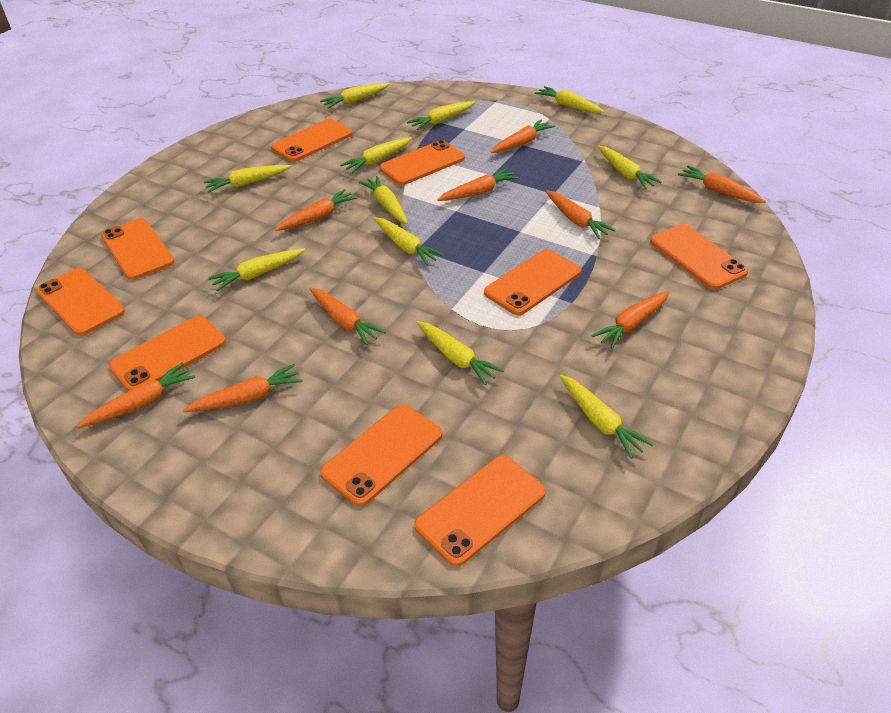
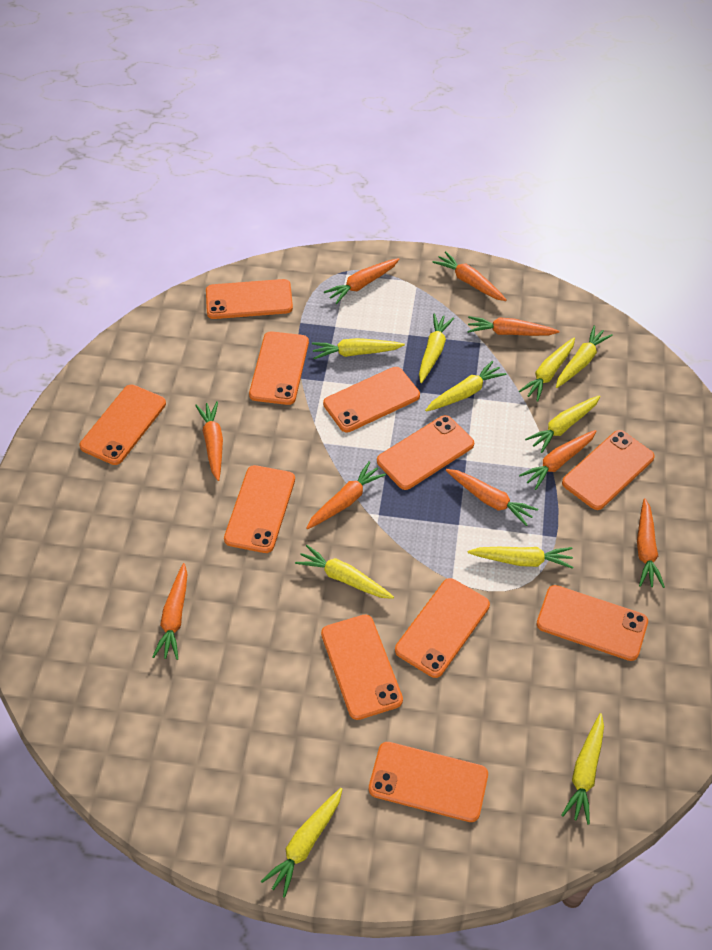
orange phone: [36,268,125,336] [101,218,175,280] [108,316,226,391] [271,119,353,162] [320,404,442,506] [380,140,465,185] [414,455,546,567] [484,249,581,315] [650,224,749,290] = 9 -> [79,384,166,465] [206,279,293,319] [224,465,295,553] [249,331,309,405] [321,614,403,720] [323,367,420,432] [369,742,488,822] [377,415,474,490] [395,578,490,678] [536,585,648,661] [562,430,655,510] = 11
yellow carrot: [204,165,291,193] [208,248,305,291] [320,83,390,109] [340,137,412,173] [359,176,408,224] [374,217,444,266] [407,101,475,130] [416,321,504,385] [535,86,605,113] [560,375,653,459] [598,146,662,189] = 11 -> [261,788,342,898] [295,545,394,599] [312,338,405,359] [419,313,454,383] [425,361,507,412] [468,547,573,569] [519,337,575,402] [525,395,600,453] [556,326,613,388] [561,713,604,825] = 10

